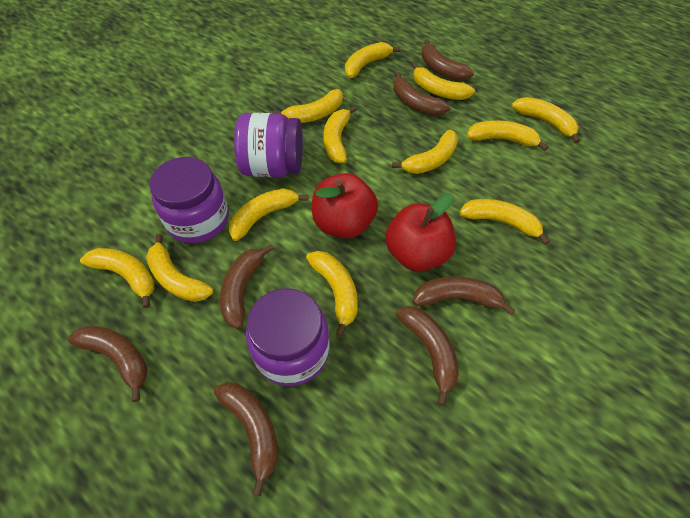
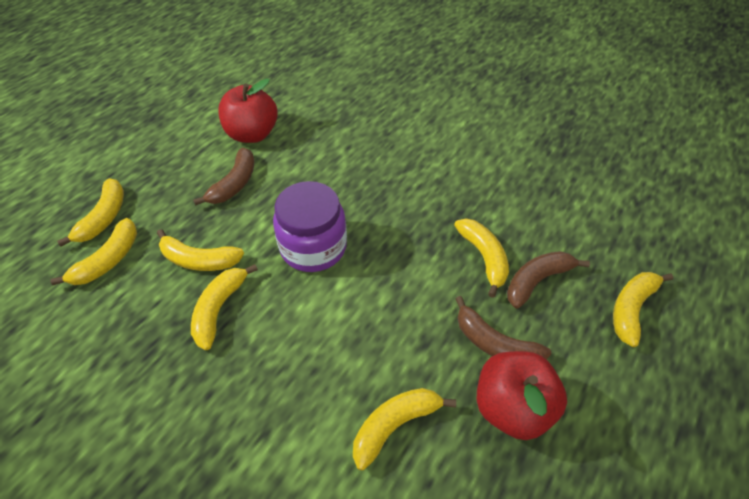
brown banana: [68,325,147,402] [214,382,278,496] [220,244,274,329] [393,72,450,116] [396,306,459,406] [413,276,515,315] [421,39,474,81] = 7 -> [193,148,254,206] [455,296,552,360] [507,251,590,309] = 3
purple jar: [150,157,229,243] [234,113,303,177] [246,288,330,386] = 3 -> [273,181,347,272] = 1
yellow banana: [80,248,155,308] [146,234,214,302] [229,188,308,241] [273,89,343,123] [306,251,358,337] [324,106,357,163] [345,42,401,78] [392,129,458,174] [412,62,475,100] [459,199,550,245] [467,120,549,151] [512,97,580,143] = 12 -> [50,218,137,285] [57,178,124,247] [157,229,244,271] [191,264,258,350] [353,388,456,470] [454,218,509,298] [613,272,673,347] = 7

